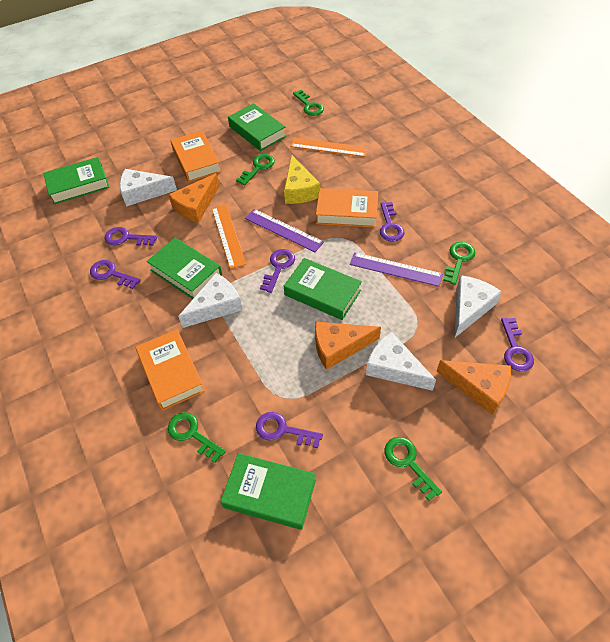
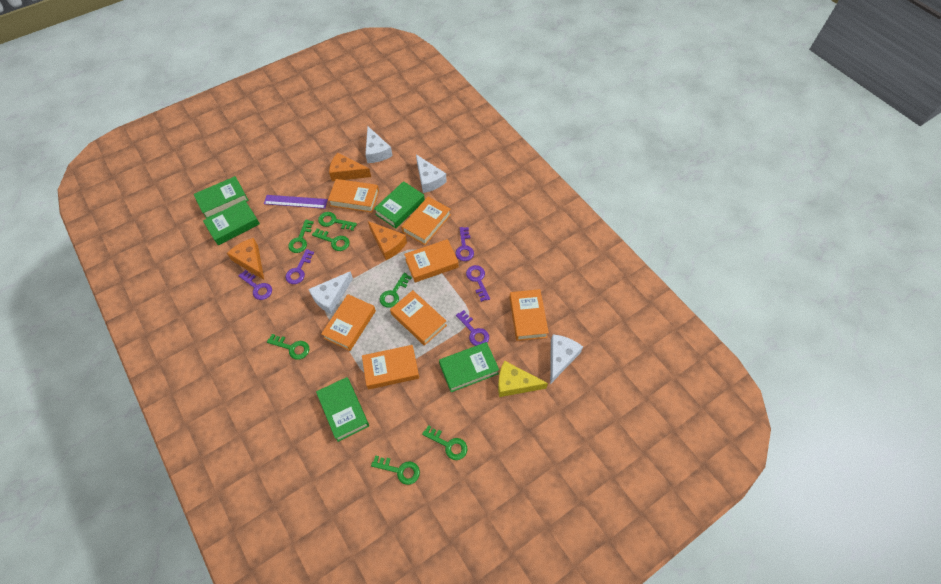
green key: [168,412,226,463] [236,154,275,186] [293,90,324,116] [384,437,442,501] [443,242,475,285] = 5 -> [267,334,309,360] [288,219,314,253] [312,228,350,251] [318,212,357,231] [371,455,420,485] [379,273,412,308] [422,425,467,460] = 7
orange book: [135,329,205,411] [170,131,221,182] [316,188,378,228] = 3 -> [321,294,376,351] [328,179,379,213] [362,345,419,389] [390,290,447,346] [402,197,451,245] [404,239,459,282] [509,289,549,341] = 7
orange ruler: [212,205,246,269] [290,138,368,157] = 2 -> none = 0
purple key: [90,260,141,289] [104,227,157,246] [256,412,323,448] [260,249,295,293] [380,202,404,241] [501,318,534,371] = 6 -> [238,270,272,300] [286,249,314,284] [456,227,474,261] [456,310,489,346] [466,265,490,302] = 5
purple ruler: [245,209,324,252] [350,252,443,287] = 2 -> [264,195,328,209] = 1

